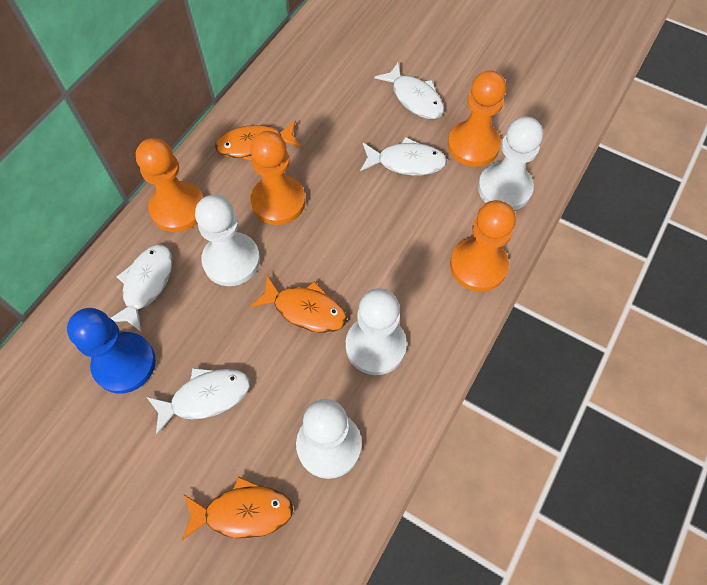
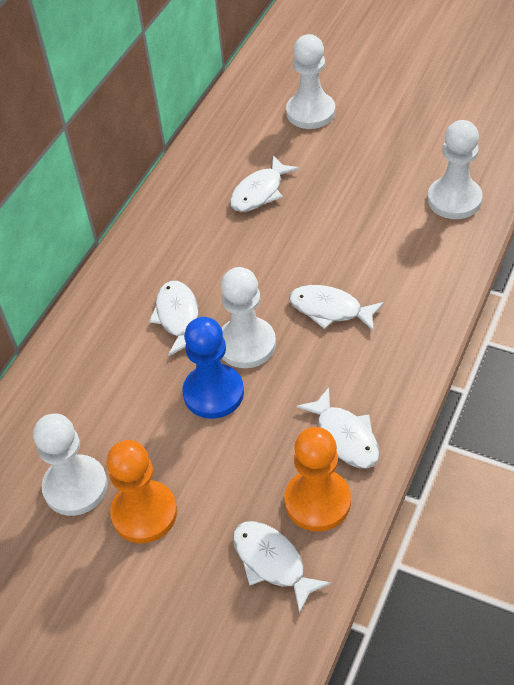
orange fish: [182,476,293,540] [215,120,302,161] [250,275,347,333] = 3 -> none = 0
orange pawn: [136,138,204,232] [250,131,306,225] [447,70,506,167] [450,200,516,291] = 4 -> [107,440,177,543] [285,427,351,531] = 2
white fish: [111,245,173,333] [147,368,250,435] [360,137,447,175] [374,63,444,119] = 4 -> [149,281,198,356] [230,155,300,212] [233,521,331,614] [289,285,384,332] [296,387,380,469] = 5

